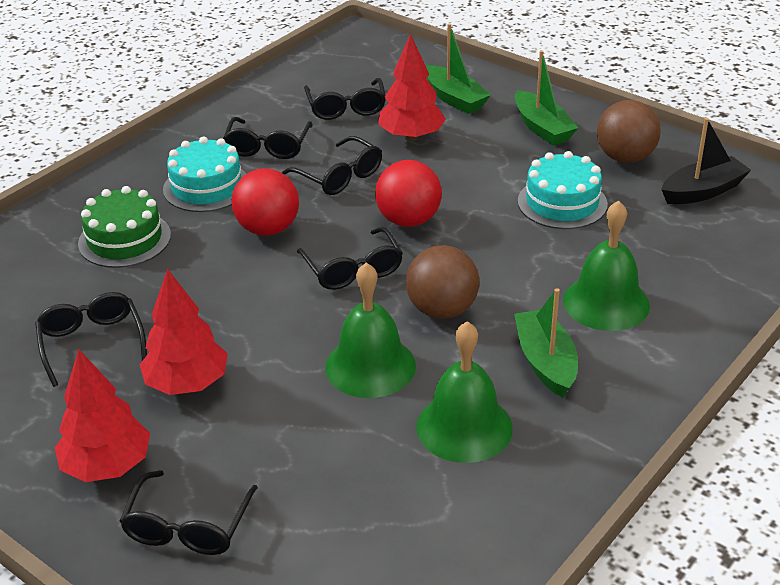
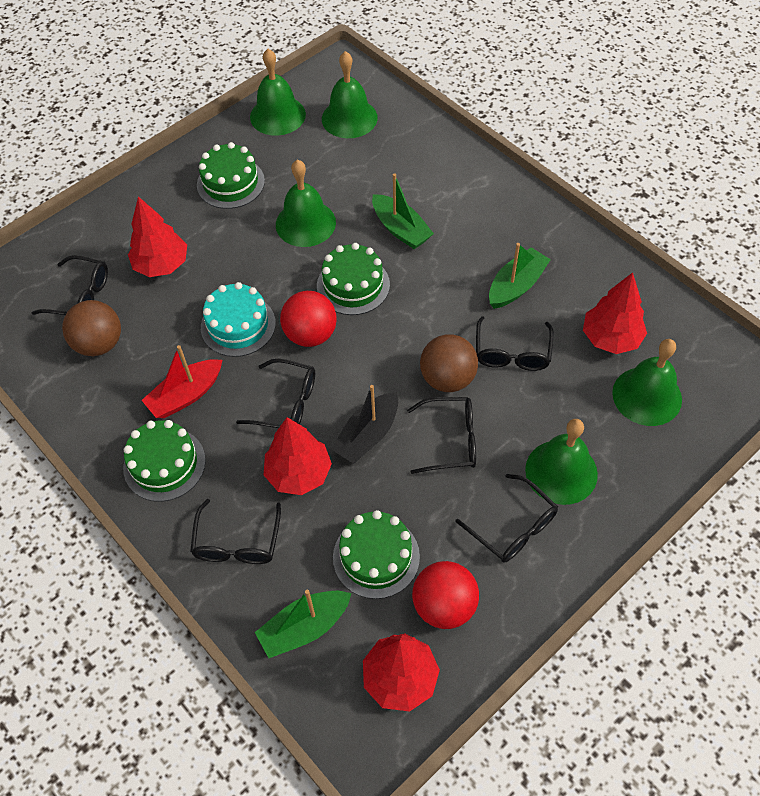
green bell: [325,262,416,398] [416,321,513,463] [563,200,650,331] = 3 -> [250,49,306,136] [276,160,336,247] [322,51,378,138] [525,419,598,505] [612,339,682,426] = 5
green cake: [78,186,171,268] = 1 -> [123,420,206,502] [197,142,265,209] [317,243,390,315] [333,510,420,599] = 4
red boat: none = 0 -> [142,345,222,418] = 1
red tree: [55,349,150,482] [140,269,228,395] [378,34,446,141] = 3 -> [128,196,187,277] [264,417,332,495] [363,634,440,712] [583,272,647,354] = 4
turquoise cake: [163,137,246,212] [518,151,608,229] = 2 -> [201,282,276,357] = 1

